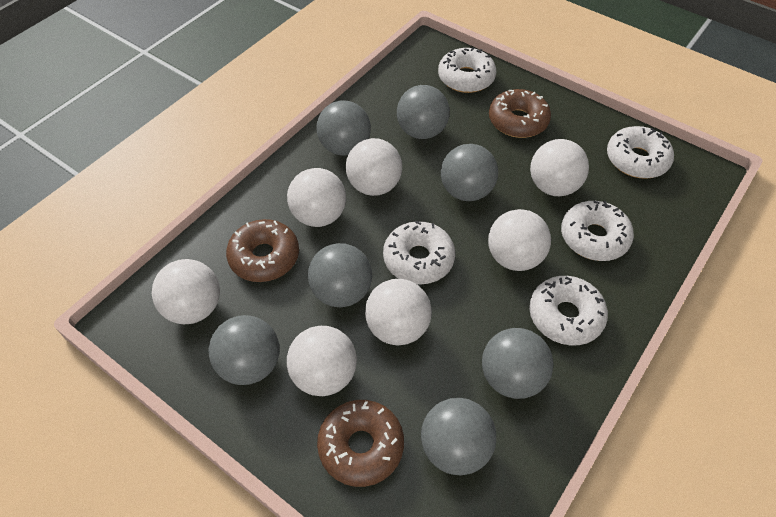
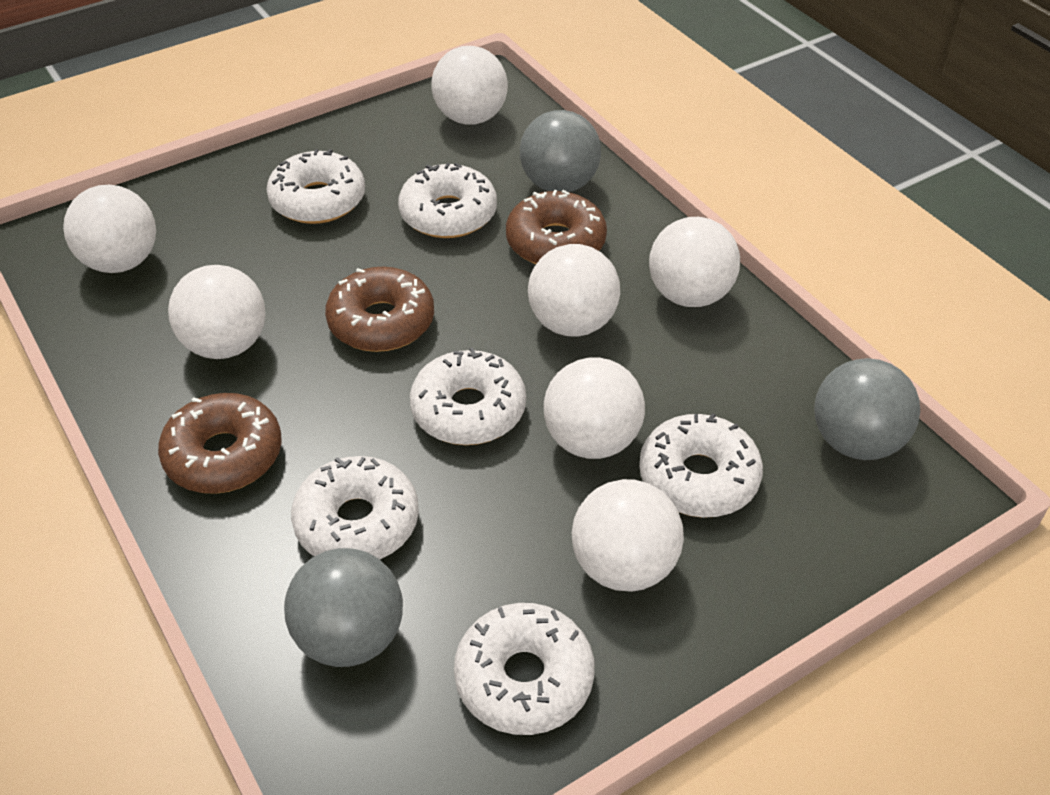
grey ball: [209,315,279,385] [308,243,372,307] [317,101,371,156] [397,85,450,139] [421,398,496,476] [441,144,498,201] [482,328,553,399] = 7 -> [284,548,403,667] [520,110,601,192] [814,358,920,460] = 3
white donut: [383,221,455,284] [438,47,496,93] [529,276,608,345] [561,201,634,261] [607,126,674,179] = 5 -> [266,149,365,224] [291,456,419,559] [398,163,497,238] [410,347,526,445] [454,603,595,735] [639,413,763,518] = 6

